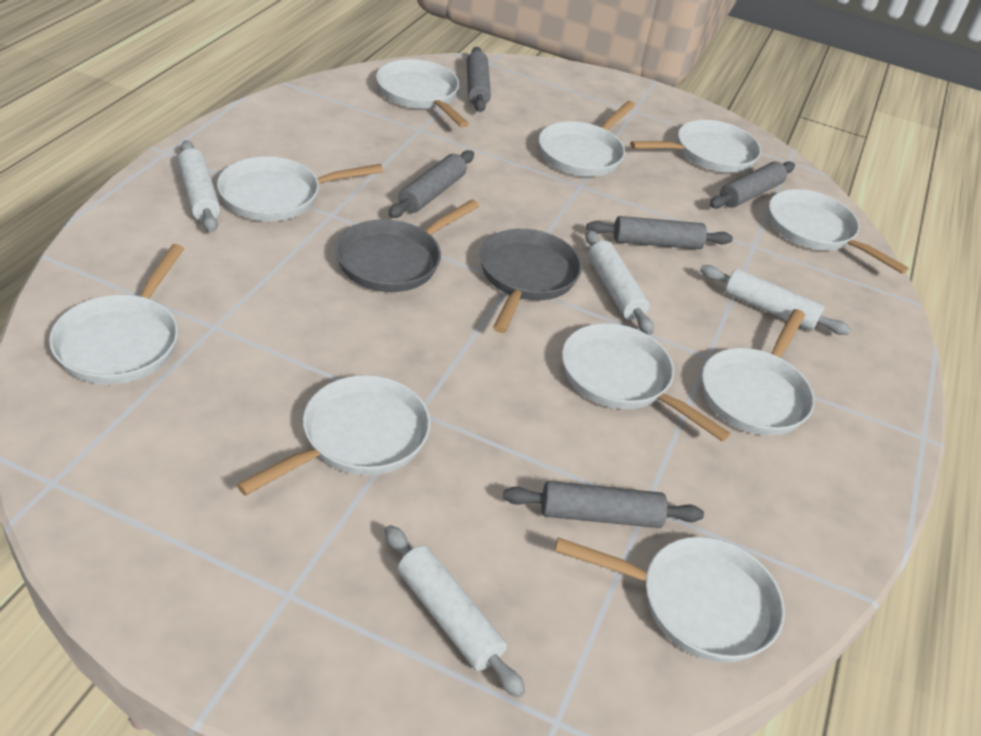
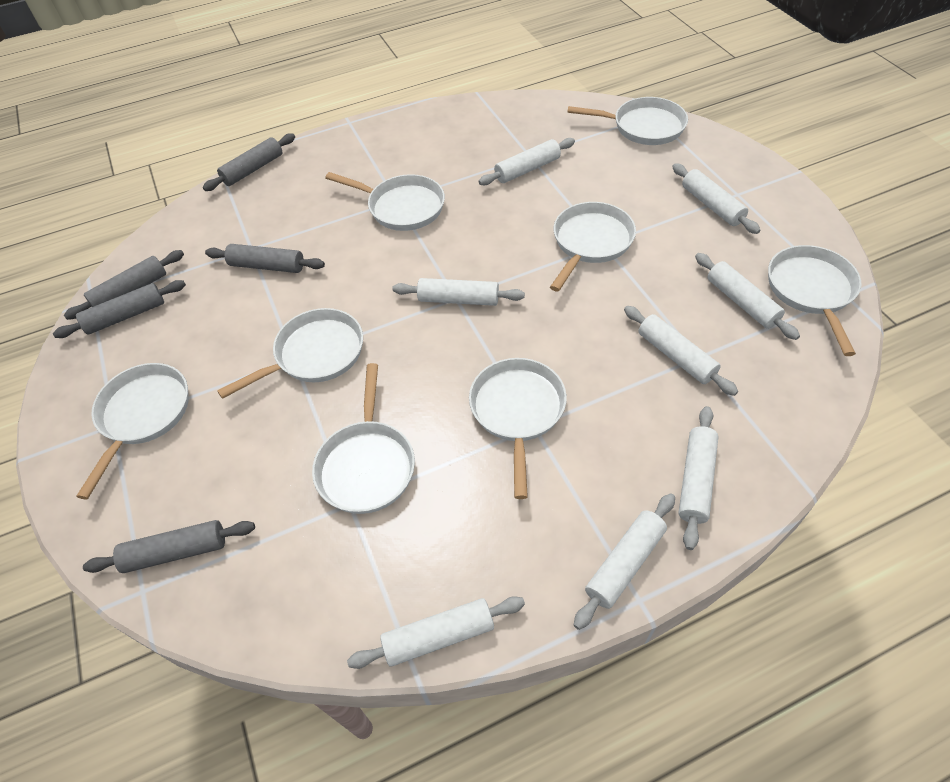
grey pan: [335,200,479,292] [480,229,582,333] = 2 -> none = 0
white pan: [49,244,184,384] [217,156,383,221] [236,375,431,496] [376,59,469,127] [539,101,635,177] [555,537,785,662] [562,323,731,441] [630,120,761,173] [702,309,815,436] [769,189,909,274] = 10 -> [76,363,189,500] [217,308,363,399] [312,363,415,514] [325,172,445,231] [469,358,567,499] [550,202,636,292] [567,97,688,145] [768,245,862,356] = 8
white rolling pin: [177,141,220,233] [384,525,525,698] [585,230,654,335] [700,265,851,335] = 4 -> [347,596,525,669] [392,278,525,306] [478,138,575,185] [574,493,675,630] [624,306,738,396] [672,163,760,234] [678,406,719,550] [695,253,800,340] = 8

